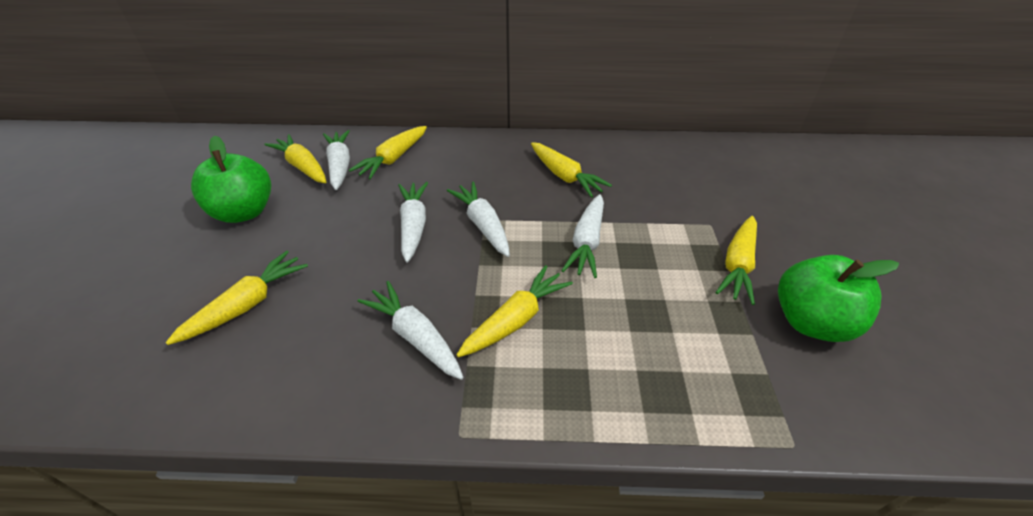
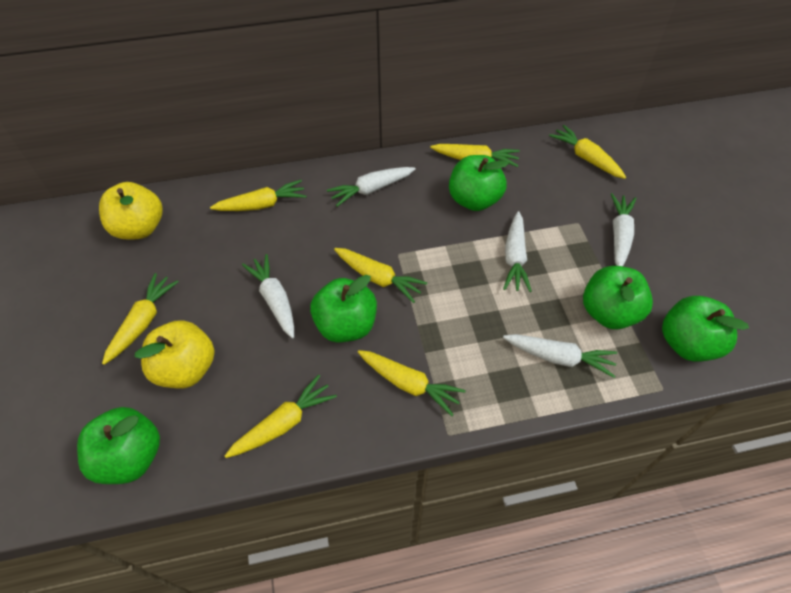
green apple: [191,136,271,223] [778,255,899,342] = 2 -> [77,407,160,484] [310,275,377,342] [449,155,509,211] [583,266,653,329] [662,296,749,362] = 5
yellow apple: none = 0 -> [99,182,163,240] [135,320,214,389] = 2
yellow carrot: [165,251,308,345] [265,134,326,183] [349,126,427,179] [457,265,573,357] [531,142,612,197] [715,216,757,305] = 6 -> [102,273,179,365] [210,180,307,211] [225,375,337,458] [334,248,427,303] [358,350,466,416] [430,144,520,167] [549,125,626,179] = 7

